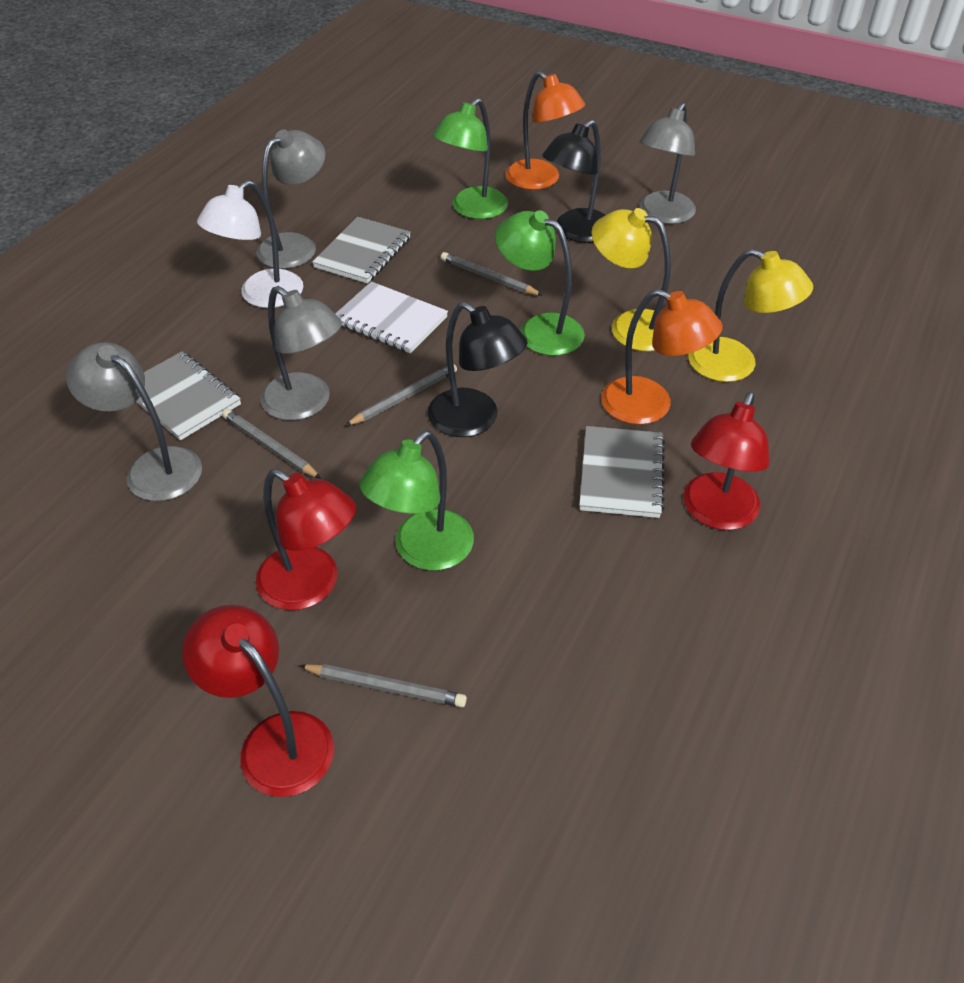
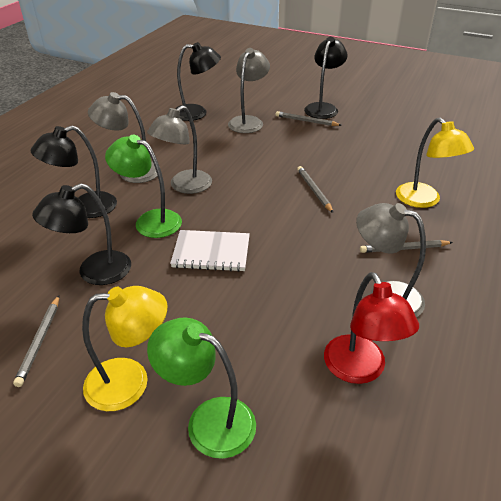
black lamp: [427,302,528,437] [542,120,605,243] = 2 -> [31,126,117,218] [32,184,131,285] [176,42,221,121] [304,37,348,119] = 4
green lamp: [359,431,474,571] [433,98,508,219] [495,210,585,356] = 3 -> [105,135,182,238] [147,318,256,459] = 2
grey notebook: [136,352,241,441] [312,217,411,284] [579,426,665,518] = 3 -> none = 0
orange lamp: [505,71,585,190] [601,289,723,425] = 2 -> none = 0
red lamp: [182,605,334,797] [256,469,356,610] [683,392,770,530] = 3 -> [324,272,419,384] = 1
white lamp: [197,180,304,308] = 1 -> none = 0

